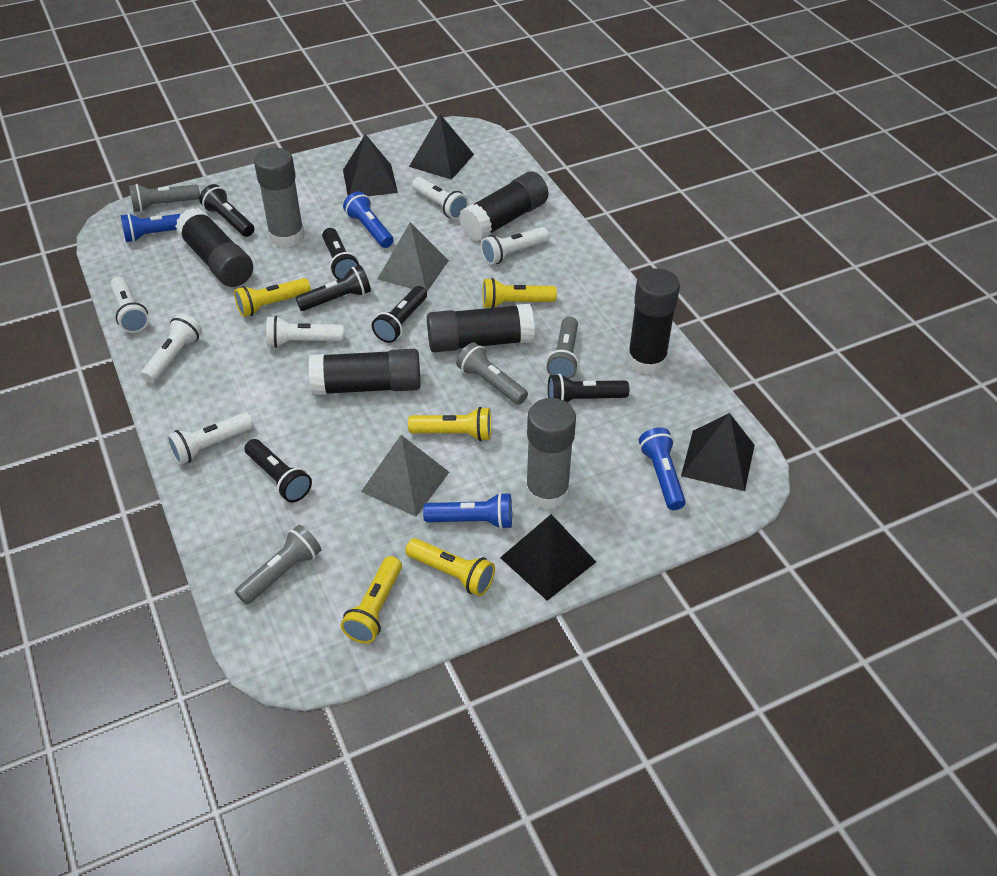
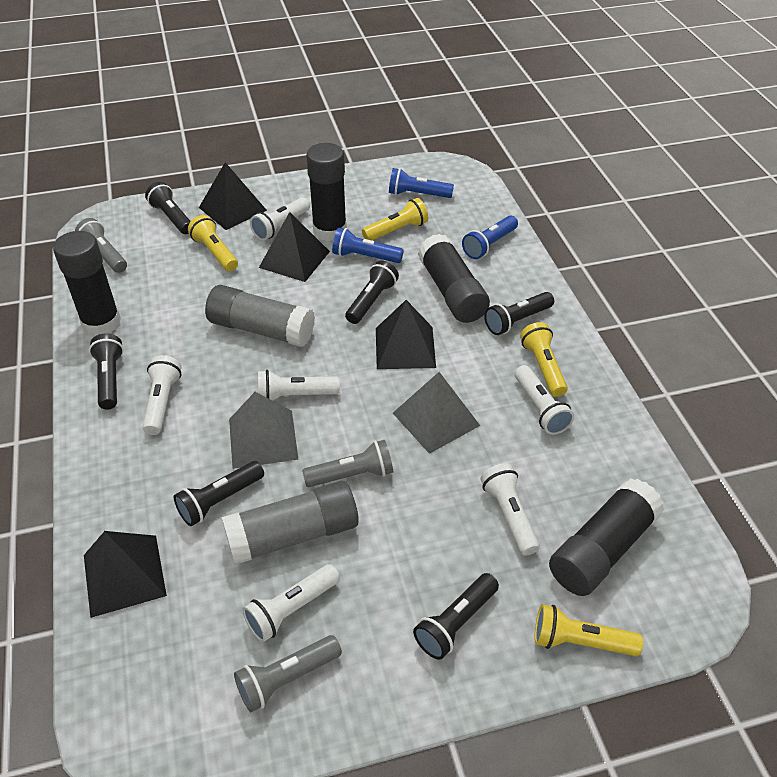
black glue stick: [175,208,253,287] [309,349,421,395] [427,304,535,352] [459,171,548,241] [627,268,680,375] = 5 -> [53,231,121,336] [306,143,347,241] [418,234,490,323] [549,478,664,596] = 4
blue flashlight: [121,213,183,242] [343,191,393,248] [423,492,512,529] [639,427,686,510] = 4 -> [332,227,404,263] [389,168,454,198] [462,215,518,259] = 3
grey flashlight: [129,184,200,212] [235,525,321,605] [456,342,528,405] [546,317,579,379] = 4 -> [75,218,127,273] [234,635,342,712] [302,440,393,487] = 3
yellow flashlight: [234,278,311,317] [341,556,402,643] [405,538,495,596] [408,407,491,441] [482,278,557,308] = 5 -> [188,215,238,271] [362,198,428,240] [520,322,568,397] [535,604,643,656] = 4

